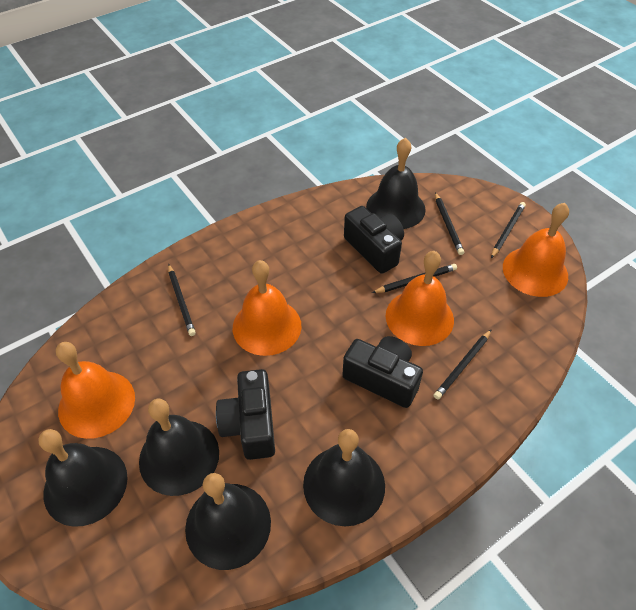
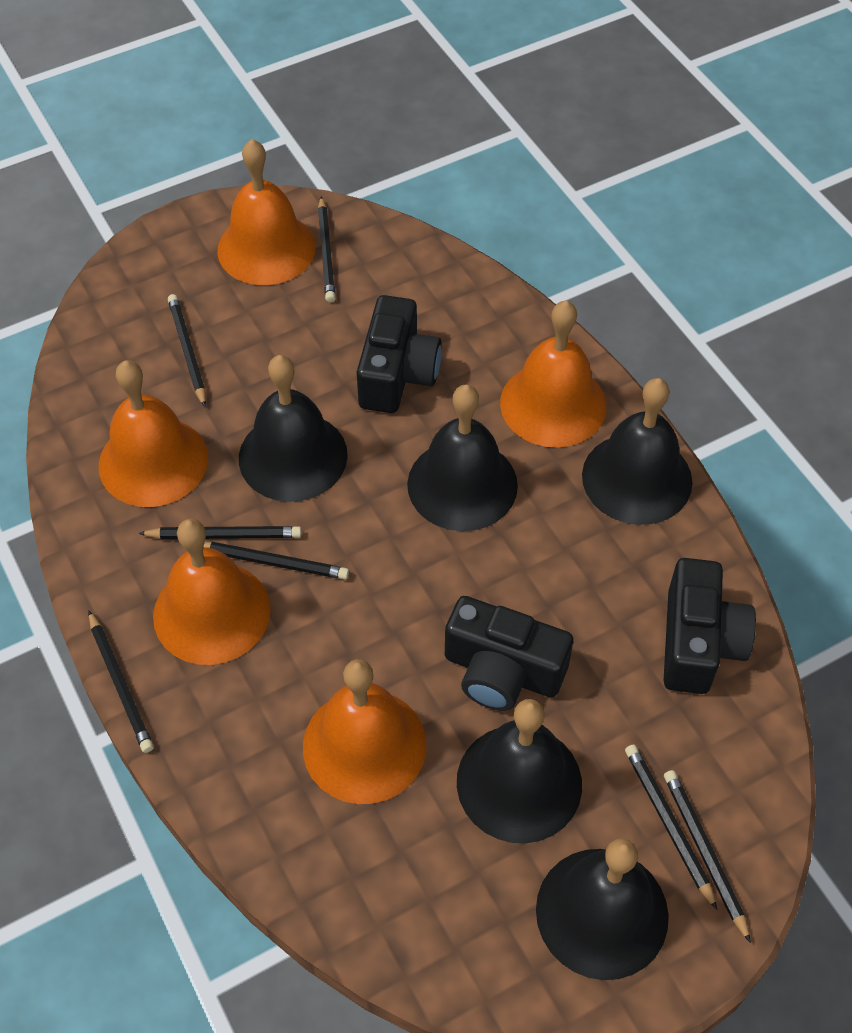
black pencil: [168,264,196,336] [372,264,457,293] [433,329,492,400] [435,192,464,255] [491,202,526,258] = 5 -> [89,611,154,753] [138,526,302,539] [168,294,206,407] [204,542,349,580] [318,196,336,302] [625,745,717,910] [664,770,751,943] = 7
orange bell: [56,342,135,439] [233,260,301,356] [386,251,454,346] [503,203,569,297] = 4 -> [98,360,208,507] [153,519,271,665] [217,139,316,285] [303,659,426,804] [500,301,606,448] = 5

